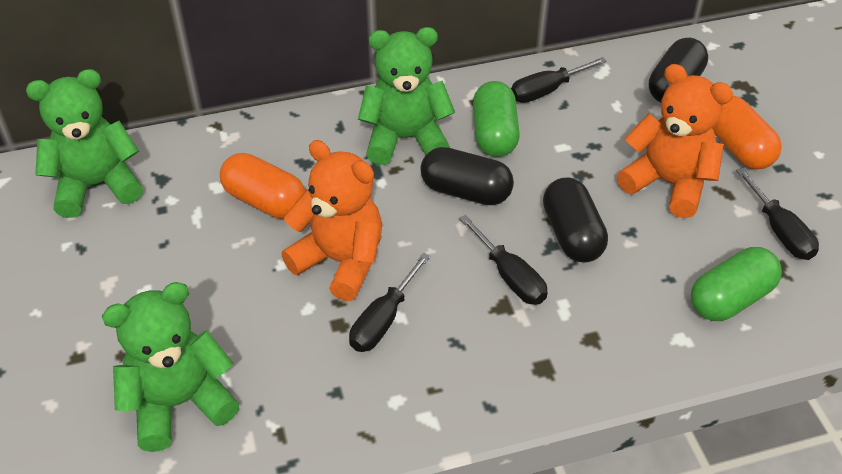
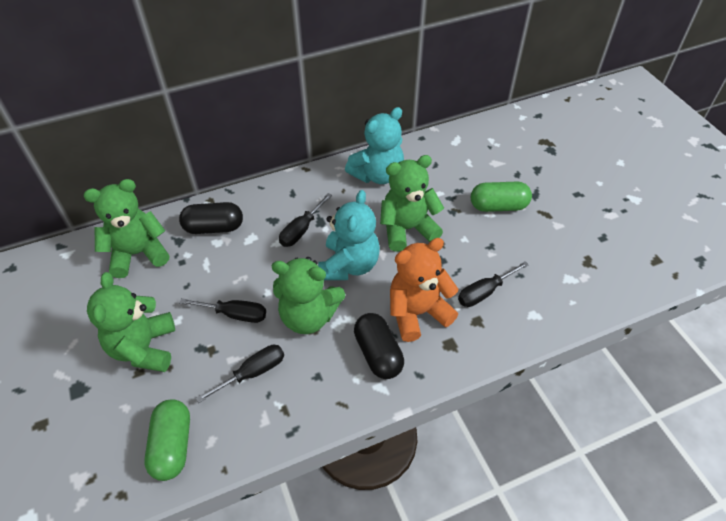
black capsule: [420,147,514,205] [543,178,608,263] [649,38,708,103] = 3 -> [179,202,243,234] [354,313,404,379] = 2
green teddy bear: [26,69,143,218] [102,282,239,452] [358,27,455,165] = 3 -> [84,179,169,278] [87,272,175,372] [272,257,345,334] [380,155,444,252] = 4
orange capsule: [220,153,305,219] [712,96,782,169] = 2 -> none = 0
orange teddy bear: [281,140,382,301] [617,64,733,218] = 2 -> [390,238,458,342] = 1
turquoise teddy bear: none = 0 -> [318,190,380,280] [345,107,404,184] = 2

